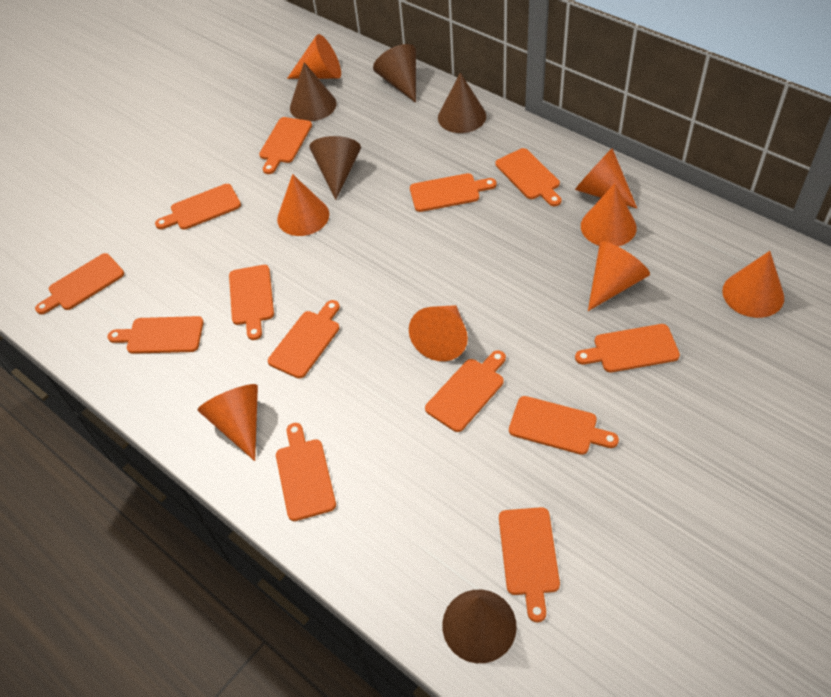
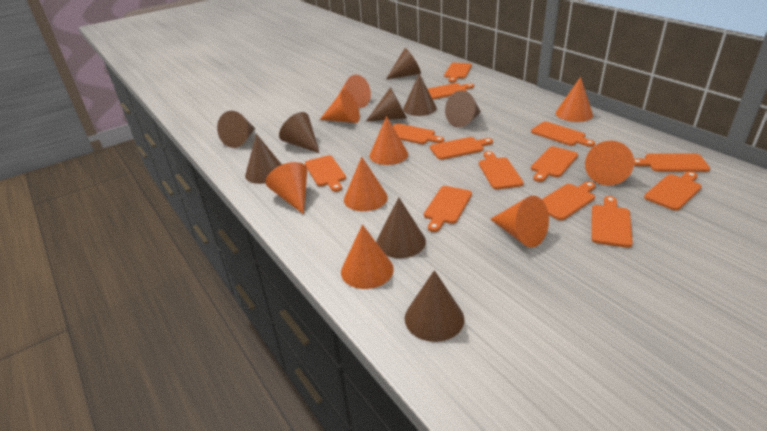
brown cone: [290,62,337,121] [309,136,361,200] [373,44,416,103] [438,72,486,133] [442,590,517,663] = 5 -> [217,111,255,148] [245,134,282,184] [279,112,319,153] [366,87,407,122] [376,197,426,258] [386,48,421,79] [403,74,437,116] [405,270,464,342] [445,90,481,127] = 9
orange cone: [198,384,258,461] [277,174,329,236] [287,34,341,79] [409,305,468,361] [575,148,637,209] [581,183,637,246] [588,241,650,311] [722,251,784,318] = 8 -> [265,162,307,214] [319,90,360,123] [337,75,371,108] [341,224,394,289] [344,157,388,211] [370,116,408,165] [490,196,549,247] [556,77,593,122] [585,141,634,186] = 9

